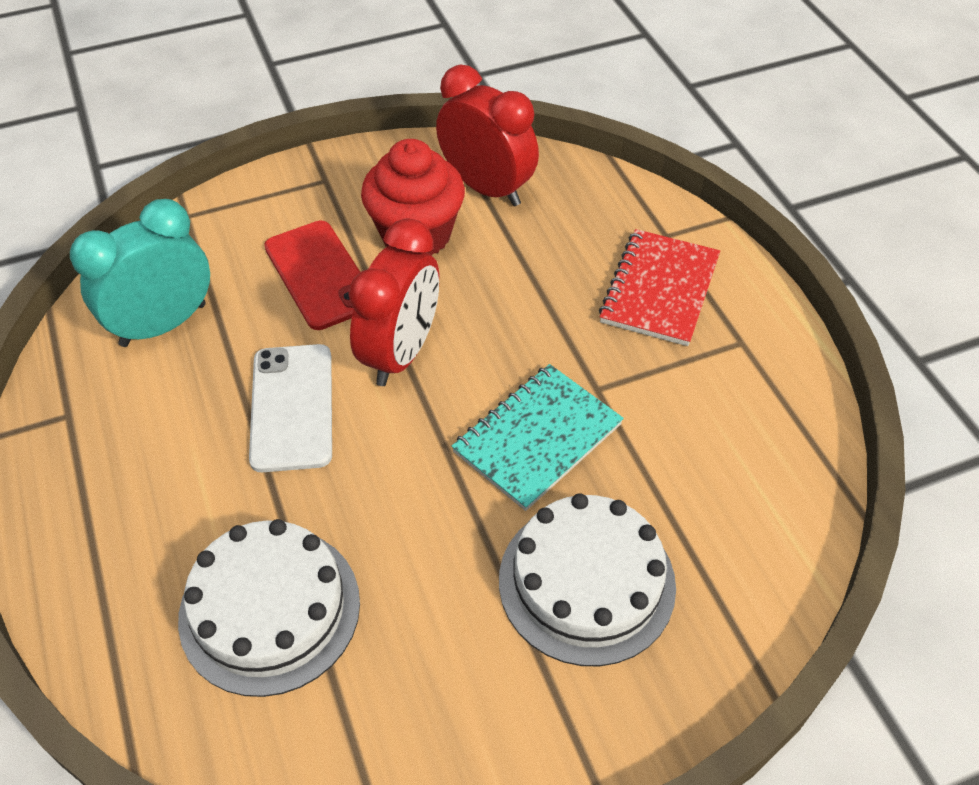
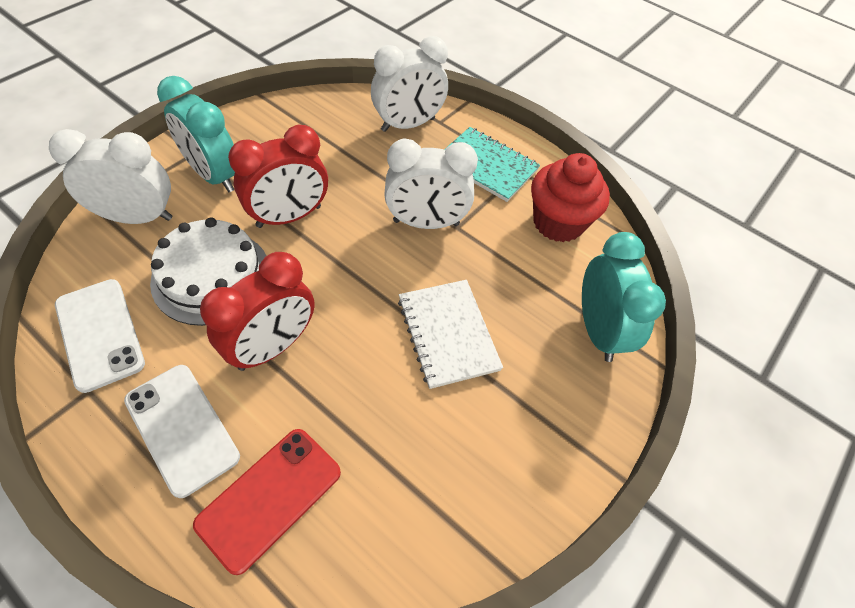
red notebook: [599,229,720,346] = 1 -> none = 0
turquoise clock: [70,199,210,347] = 1 -> [157,76,235,192] [582,232,666,362] = 2
white cake: [178,519,360,697] [499,493,676,666] = 2 -> [150,218,266,326] = 1
white clock: none = 0 -> [49,129,172,224] [371,36,448,132] [384,138,478,229] = 3
white notebook: none = 0 -> [398,280,503,389] = 1
white phone: [249,344,332,472] = 1 -> [55,279,145,393] [124,365,240,498] = 2

